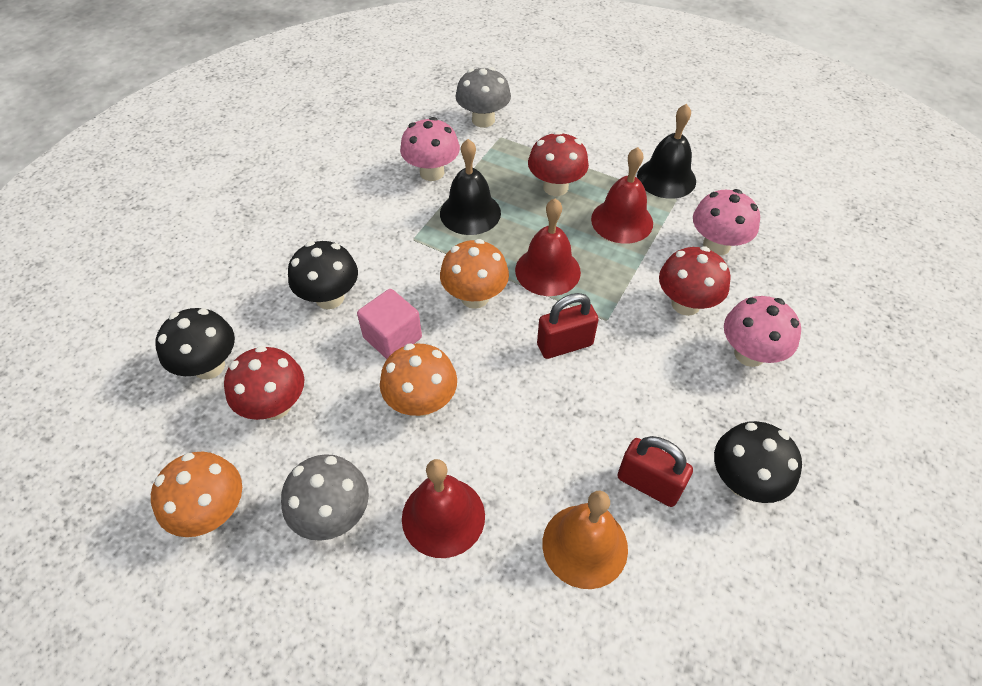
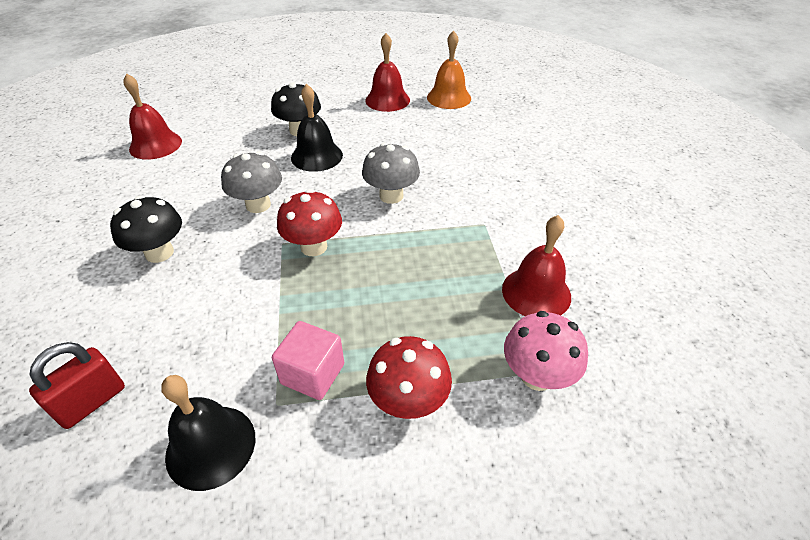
black mushroom: [155,308,235,379] [288,241,358,309] [714,421,802,503] = 3 -> [110,196,182,263] [271,82,321,136] = 2
orange mushroom: [151,452,242,537] [380,344,457,416] [440,239,509,309] = 3 -> none = 0
pink mushroom: [400,117,460,181] [693,189,760,256] [724,296,801,367] = 3 -> [504,311,588,391] = 1
red mushroom: [224,346,304,420] [528,131,589,196] [659,246,731,316] = 3 -> [277,189,342,256] [366,336,452,419] = 2
red padlock: [537,293,599,359] [617,436,693,507] = 2 -> [29,342,125,429] = 1

